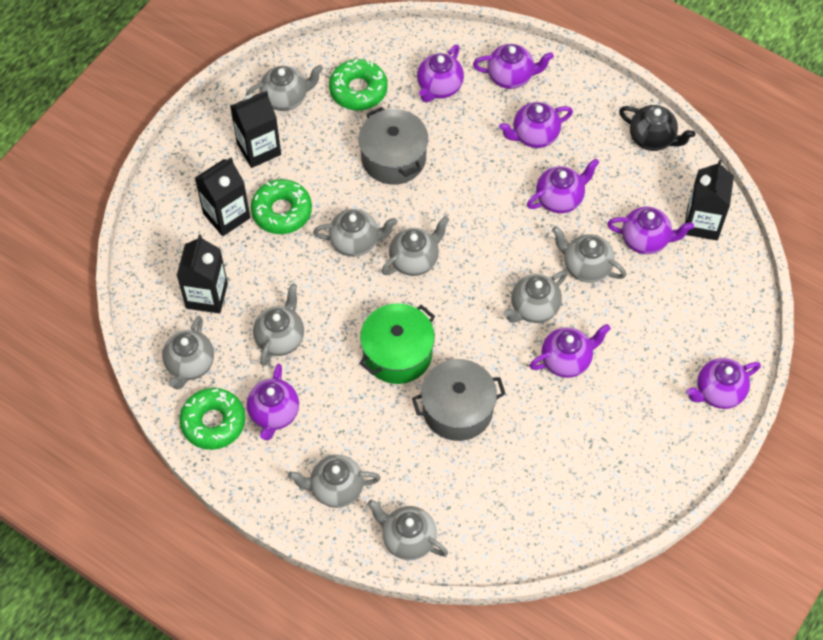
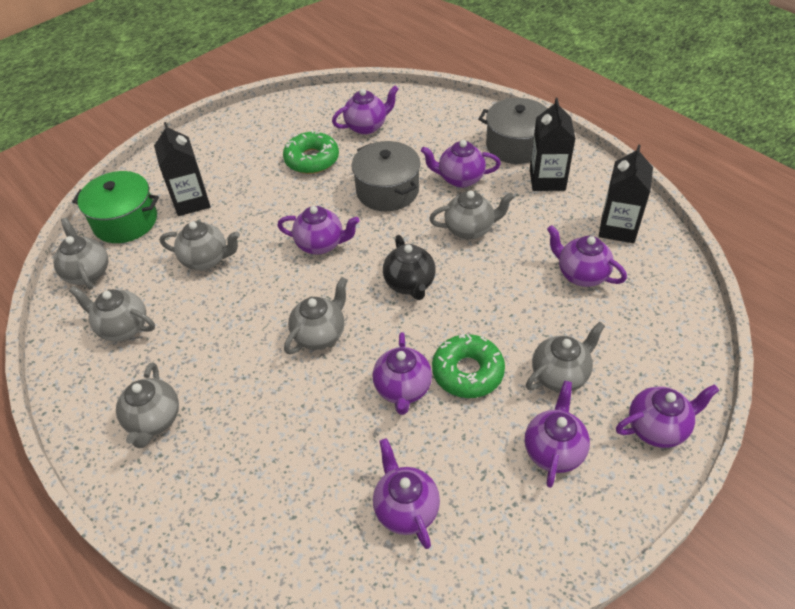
black carton: [177,234,228,314] [195,158,250,236] [230,91,281,168] [685,160,734,240] = 4 -> [154,122,211,216] [530,98,576,191] [599,145,653,243] = 3
green donut: [180,388,245,450] [251,179,312,234] [329,59,388,110] = 3 -> [283,130,339,174] [432,334,505,398] = 2
grey teapot: [162,316,214,389] [246,65,323,111] [253,284,304,366] [288,455,381,508] [313,209,397,257] [368,499,448,560] [382,216,449,276] [503,271,567,323] [552,226,626,283] = 9 -> [53,217,108,290] [69,286,155,341] [116,362,179,448] [160,221,240,270] [284,277,348,354] [429,191,514,240] [526,322,605,392] = 7

